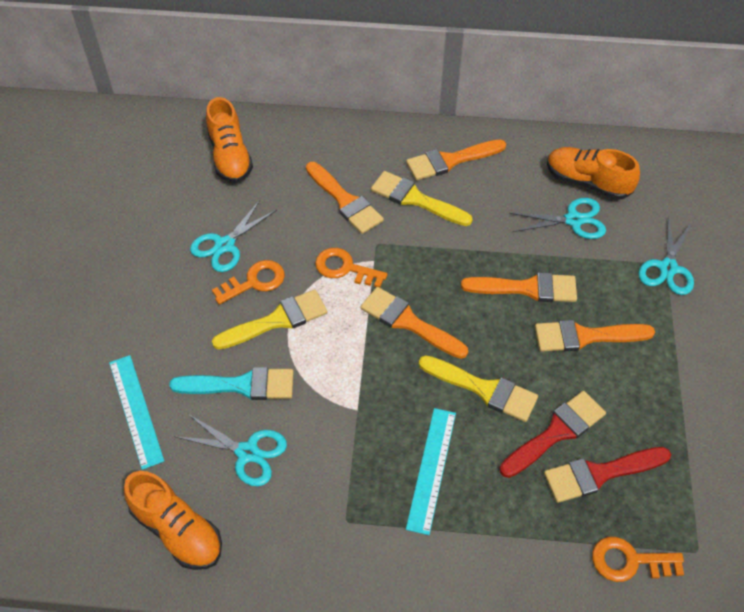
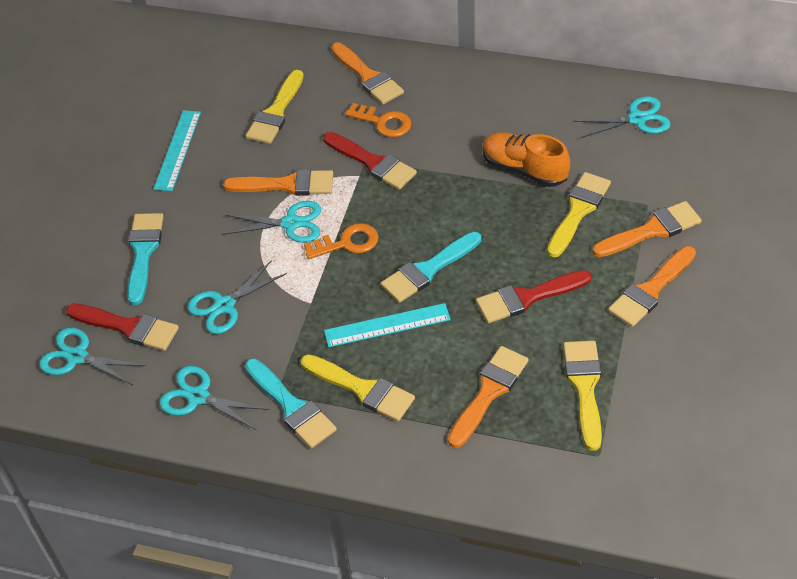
orange key: [212,260,285,305] [315,248,387,288] [592,537,684,582] = 3 -> [304,223,379,259] [345,103,412,137] = 2
orange shoe: [124,471,222,570] [206,97,253,183] [547,147,640,200] = 3 -> [482,132,571,187] = 1
red brush: [500,391,606,478] [544,447,671,503] = 2 -> [66,304,179,351] [323,132,417,190] [476,270,592,323] = 3
turquoise brush: [169,367,294,400] = 1 -> [127,213,164,305] [245,359,337,448] [381,232,481,303] = 3
turquoise scissors: [174,413,287,486] [190,200,277,272] [509,198,606,239] [638,216,694,295] = 4 -> [39,328,146,385] [159,366,269,430] [187,260,287,334] [224,201,321,243] [573,96,671,138] = 5
yellow brush: [212,290,328,350] [371,171,473,226] [419,355,538,422] = 3 -> [246,70,304,144] [301,354,415,421] [547,172,611,257] [563,341,602,451] = 4

